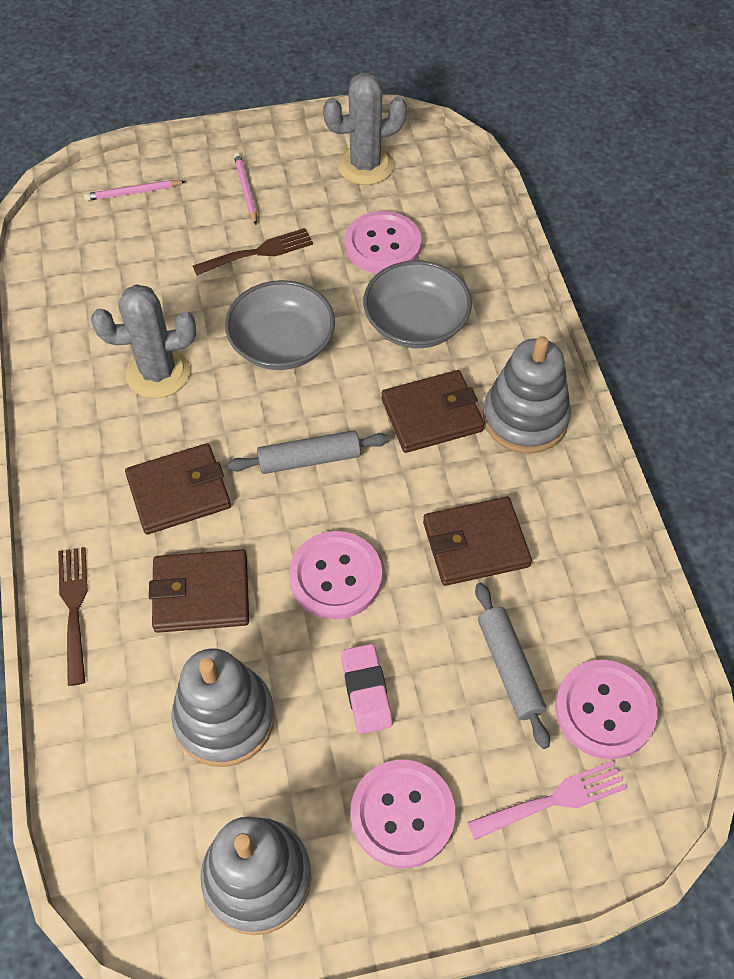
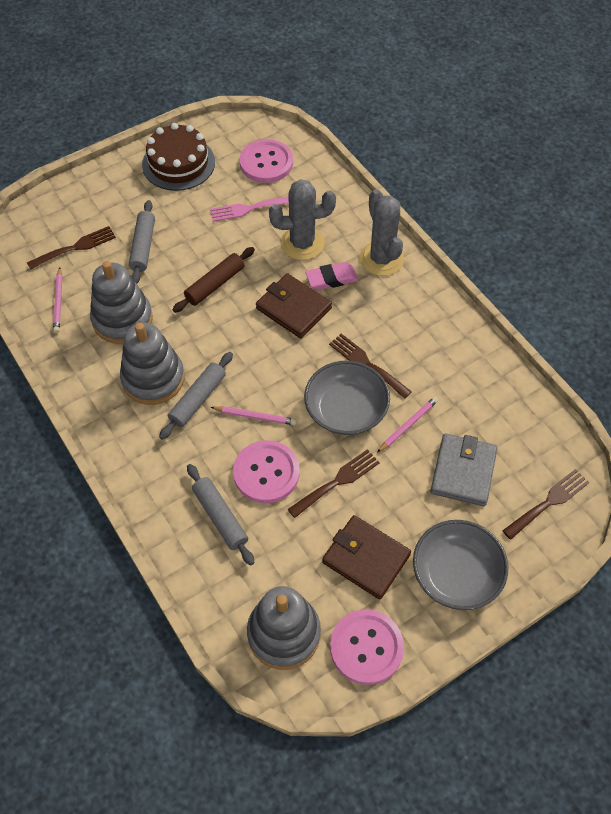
brown cake: none = 0 -> [142,123,215,191] = 1
brown fork: [58,547,88,686] [193,228,313,275] = 2 -> [27,226,116,270] [287,449,380,518] [329,334,412,399] [502,469,589,540] = 4
brown rolling pin: none = 0 -> [172,247,255,313] = 1
brown wallet: [125,443,231,534] [149,549,249,633] [381,370,484,453] [423,497,532,586] = 4 -> [256,273,332,338] [322,515,411,600] = 2
grey rolling pin: [228,430,389,474] [475,583,550,749] = 2 -> [129,200,155,284] [159,352,233,440] [187,464,254,565] = 3
grey wallet: none = 0 -> [431,433,497,506] = 1
pink button: [289,531,382,619] [345,211,422,273] [350,760,455,868] [555,660,657,759] = 4 -> [233,440,300,503] [239,139,293,183] [330,609,404,685] = 3
pink pencil: [84,180,186,201] [234,152,257,225] = 2 -> [53,267,62,333] [210,406,296,425] [377,397,438,453] = 3

